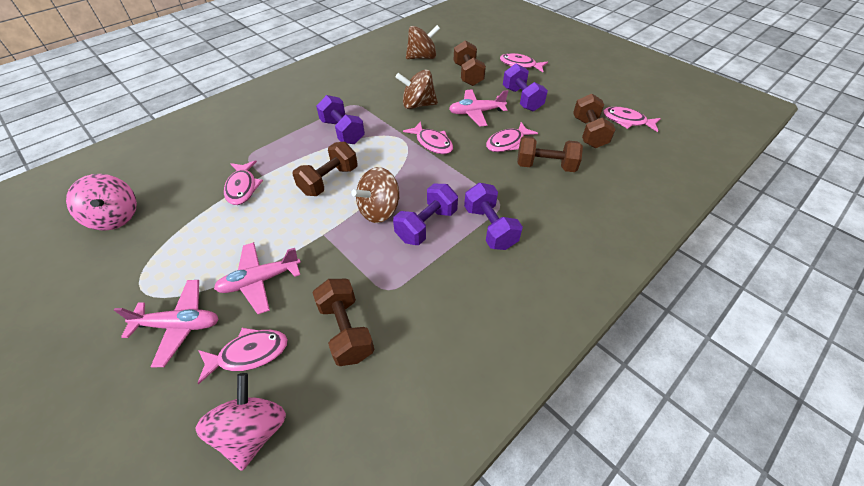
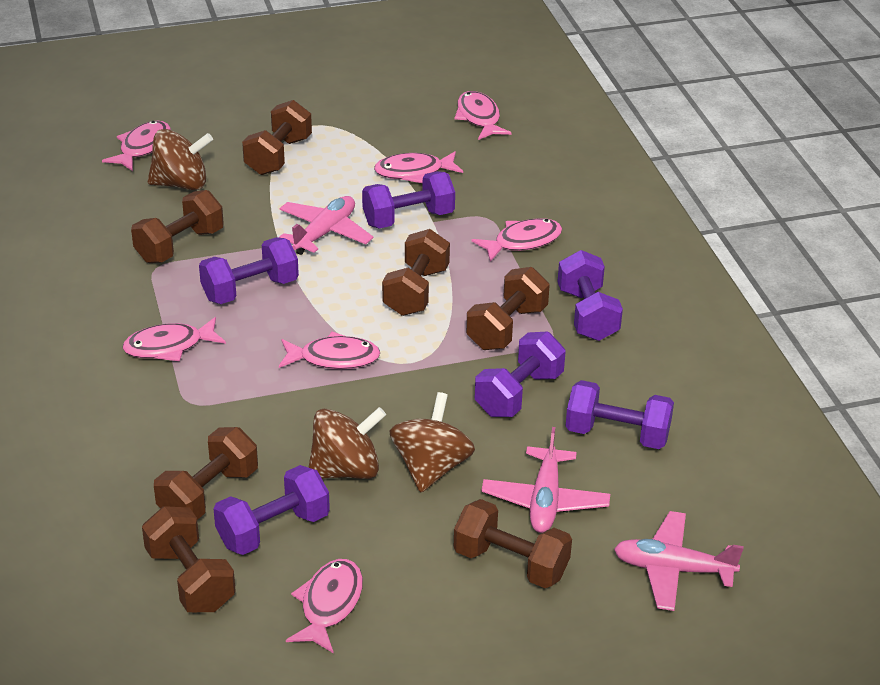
brown dumbbell: [292,141,358,196] [312,279,375,366] [454,41,486,86] [517,136,583,172] [573,94,616,148] = 5 -> [131,190,224,263] [142,506,236,612] [154,427,258,520] [242,100,312,175] [382,229,450,316] [454,499,572,588] [466,267,550,350] = 7
pink fish: [197,328,288,384] [224,160,263,205] [403,121,453,154] [486,122,538,152] [500,53,548,72] [603,107,661,132] = 6 -> [102,121,171,171] [123,317,226,361] [279,332,380,369] [286,559,363,653] [374,151,463,183] [454,91,512,140] [471,218,562,262] = 7
pink spinning top: [66,174,137,231] [196,373,286,471] = 2 -> none = 0
purple dumbbell: [316,95,365,144] [393,184,458,245] [464,183,523,250] [503,64,548,111] = 4 -> [199,237,299,304] [214,465,330,555] [362,171,455,228] [475,331,566,417] [557,250,623,341] [566,380,674,449] = 6

